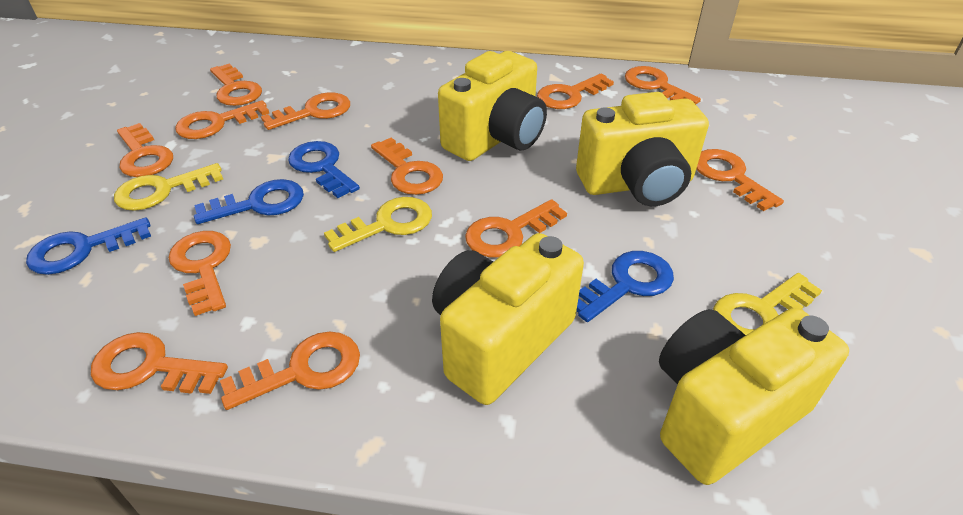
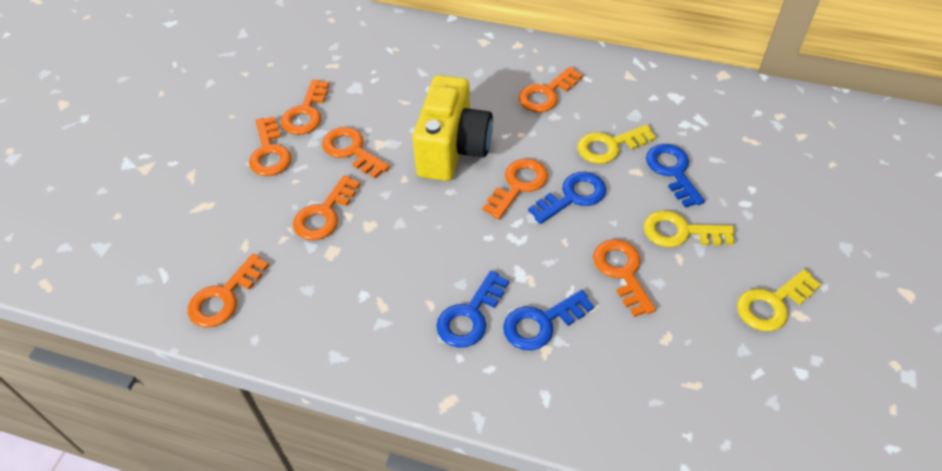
orange key: [91,332,228,394] [117,123,173,177] [169,231,231,316] [175,100,269,139] [210,63,262,106] [220,331,360,410] [261,92,350,130] [371,138,443,195] [465,199,567,258] [537,74,614,109] [625,66,701,104] [696,149,784,211] = 12 -> [188,254,269,327] [249,117,291,176] [281,80,329,135] [293,175,360,240] [322,127,390,178] [483,159,548,219] [518,67,583,113] [593,239,656,317] = 8
yellow camera: [432,233,584,405] [438,51,547,161] [576,92,709,206] [659,308,849,485] = 4 -> [412,75,493,181] = 1

